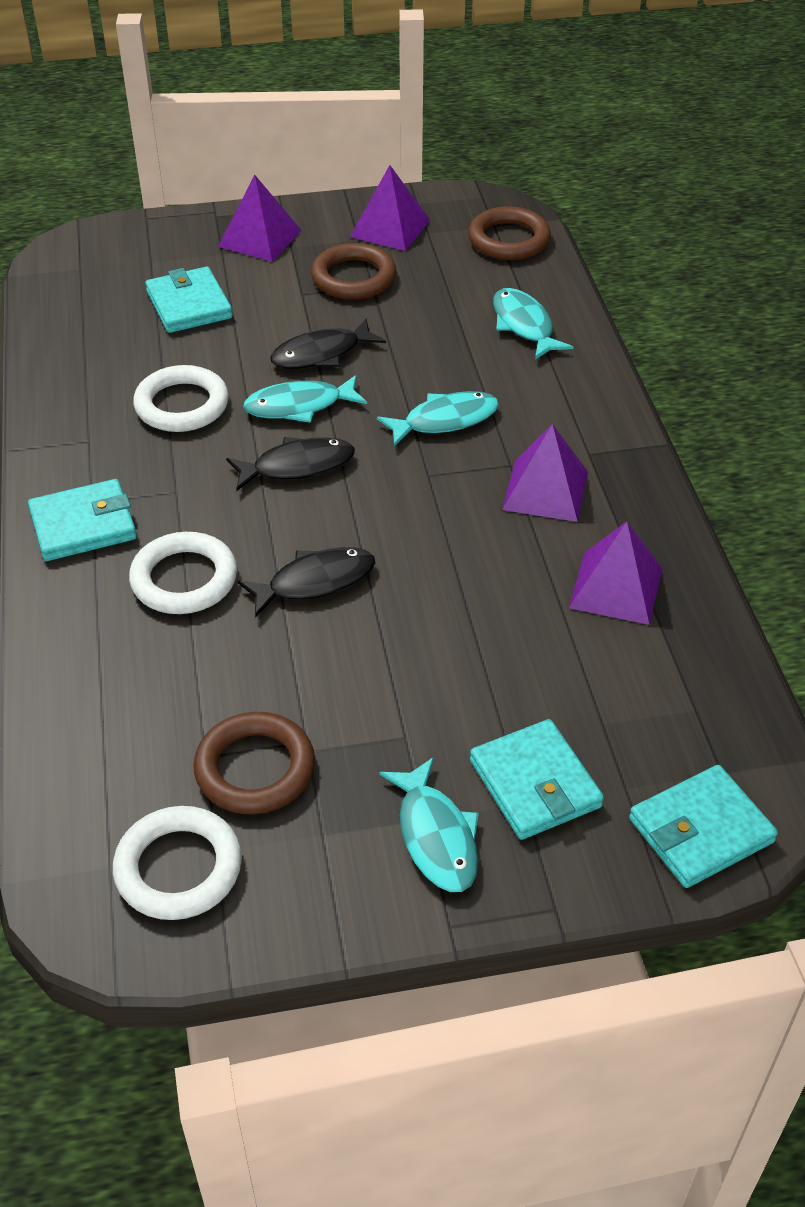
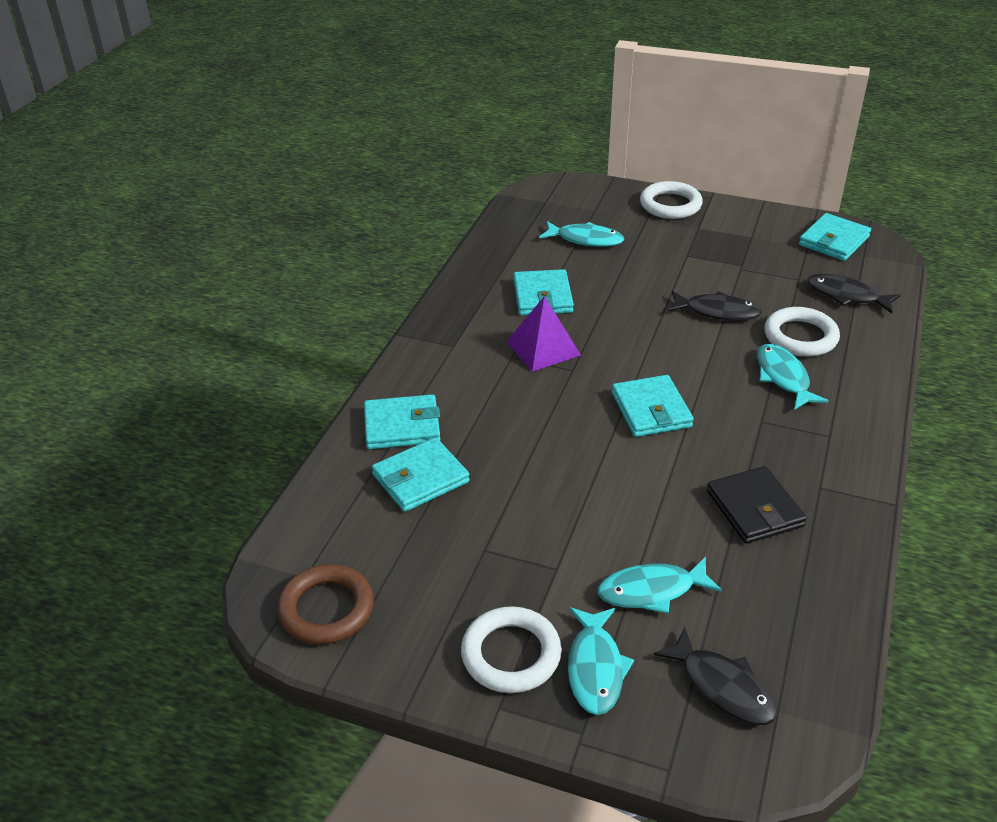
black wallet: none = 0 -> [707,466,807,544] = 1
brown ring: [193,712,315,814] [311,243,396,300] [468,206,551,260] = 3 -> [277,564,374,644] = 1
purple pyramid: [218,175,302,262] [350,165,430,251] [502,424,588,522] [569,521,662,625] = 4 -> [506,296,581,372] = 1
turquoise wallet: [28,479,137,561] [145,267,233,333] [470,719,604,840] [629,765,778,888] = 4 -> [364,394,440,449] [372,437,470,512] [514,269,574,315] [612,375,694,437] [799,213,871,261] = 5

